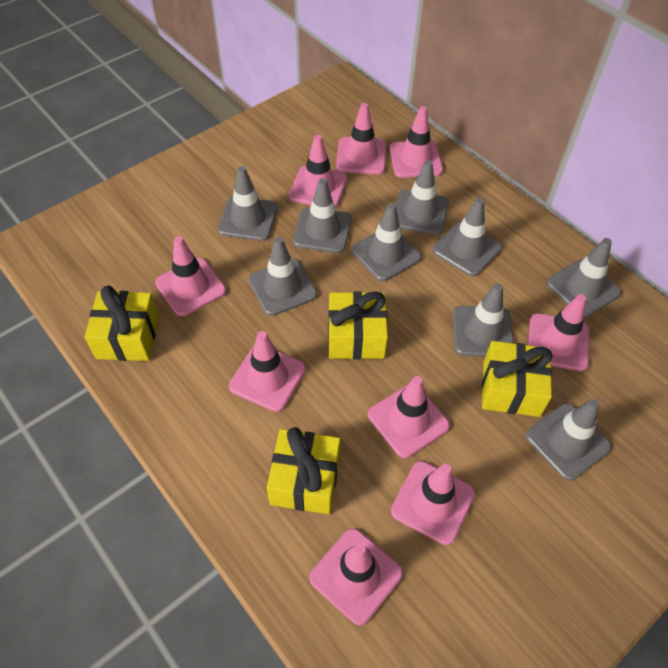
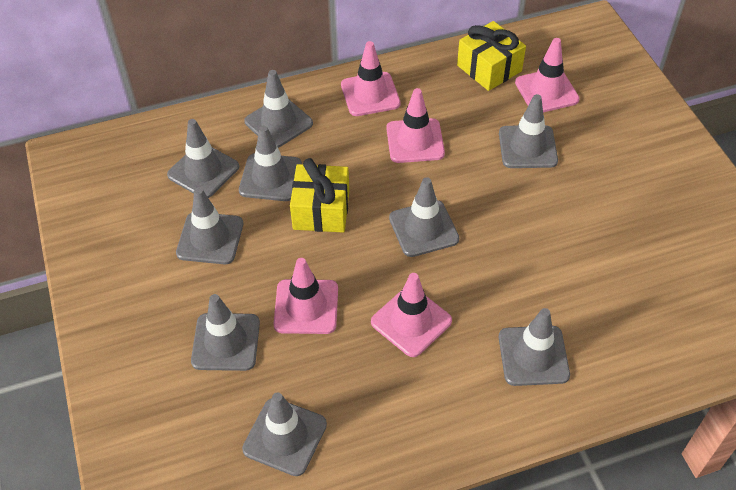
pink traffic cone: [155,236,226,316] [229,331,306,412] [289,135,347,208] [309,528,403,626] [336,103,386,174] [368,376,450,458] [389,106,443,178] [391,461,475,545] [528,294,589,371] = 9 -> [274,258,338,334] [341,41,400,116] [371,273,452,357] [386,88,445,163] [515,38,580,112] = 5
yellow gift: [85,285,159,361] [267,427,340,514] [328,291,388,359] [482,341,553,417] = 4 -> [290,158,349,232] [457,21,526,91] = 2

